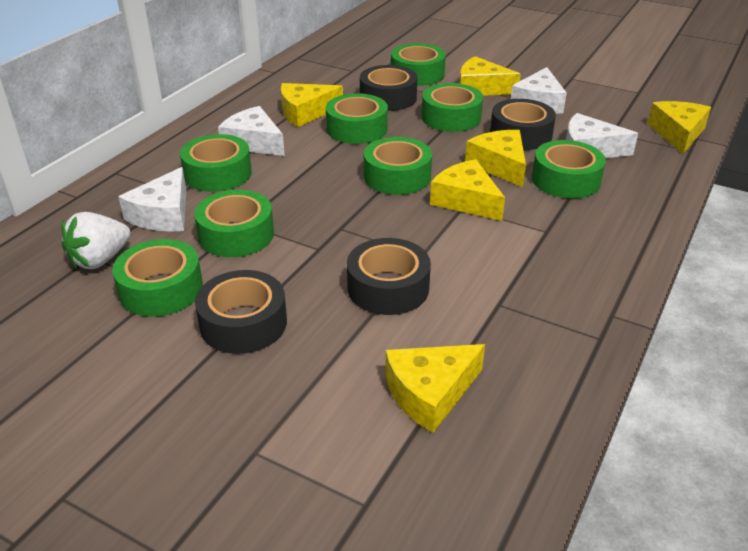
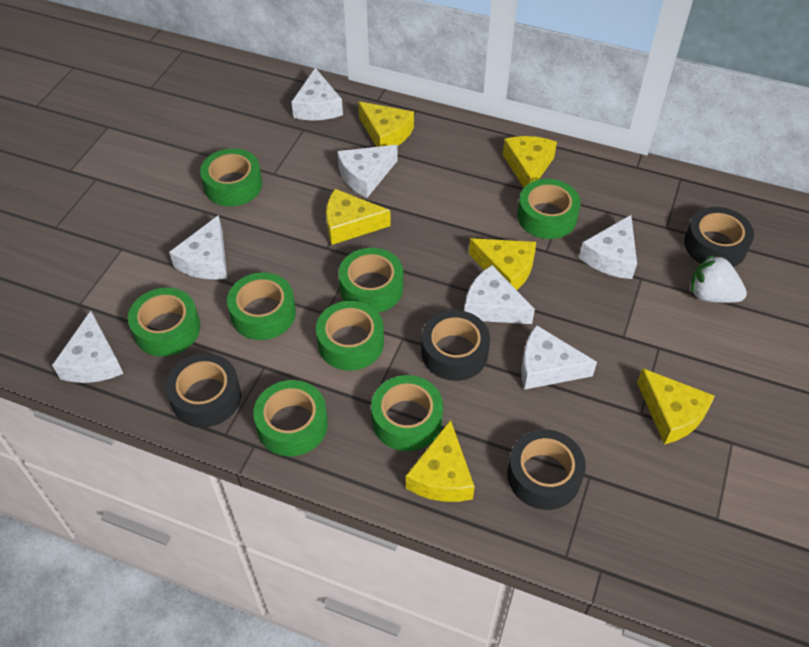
white cheese: [118,167,187,232] [218,106,285,156] [511,67,567,114] [566,113,638,158] = 4 -> [52,311,123,383] [169,215,227,280] [292,68,343,121] [337,145,398,198] [464,265,535,324] [521,325,597,390] [579,215,637,279] = 7

